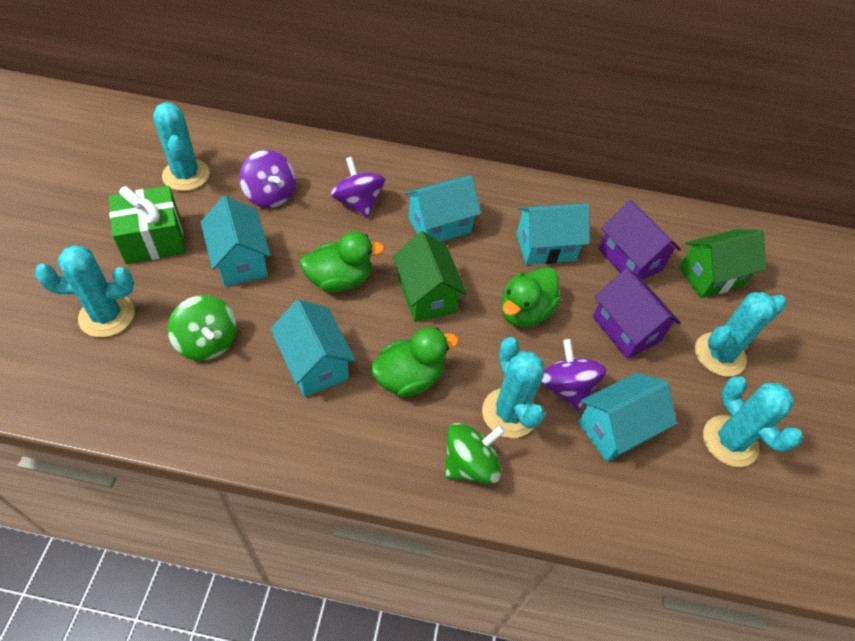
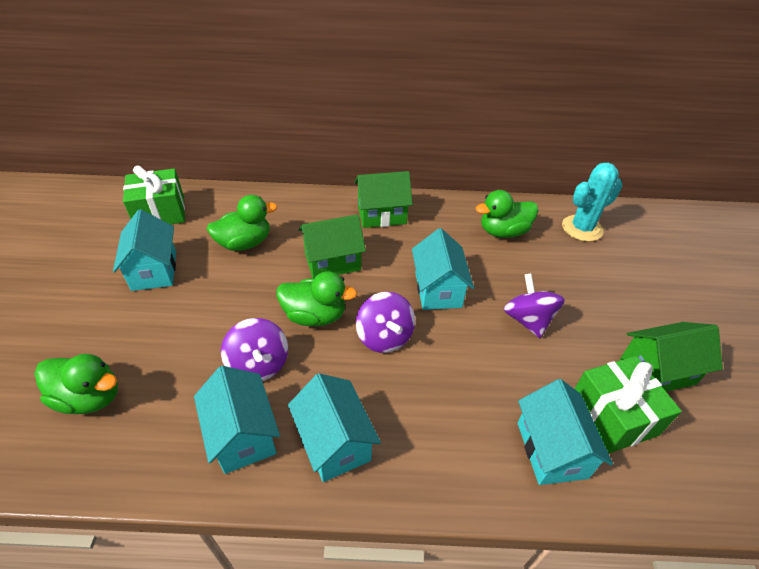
green duck: [300,231,385,292] [371,327,459,397] [501,267,561,327] = 3 -> [35,354,118,414] [206,195,277,251] [276,271,357,326] [476,190,538,238] = 4
green gift: [109,186,185,264] = 1 -> [123,166,185,225] [574,356,682,453] = 2
green house: [393,231,467,322] [679,230,766,298] = 2 -> [299,214,366,279] [355,171,413,228] [620,322,723,392] = 3
green spinning top: [167,295,237,361] [445,423,505,484] = 2 -> none = 0
purple house: [593,268,681,359] [599,200,681,280] = 2 -> none = 0
turquoise cactus: [35,245,135,337] [153,102,210,191] [482,337,545,438] [695,292,786,377] [703,376,803,467] = 5 -> [562,163,622,242] = 1

